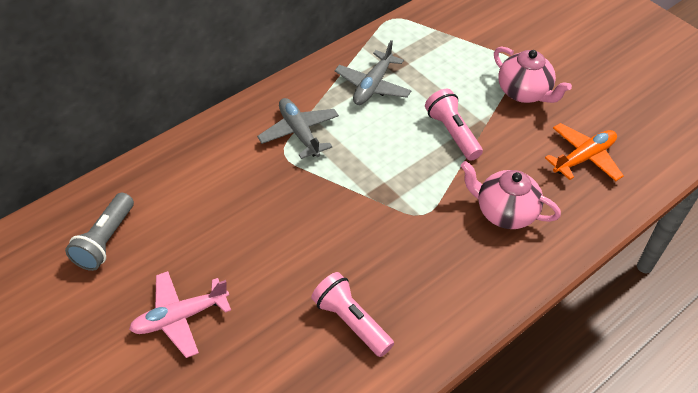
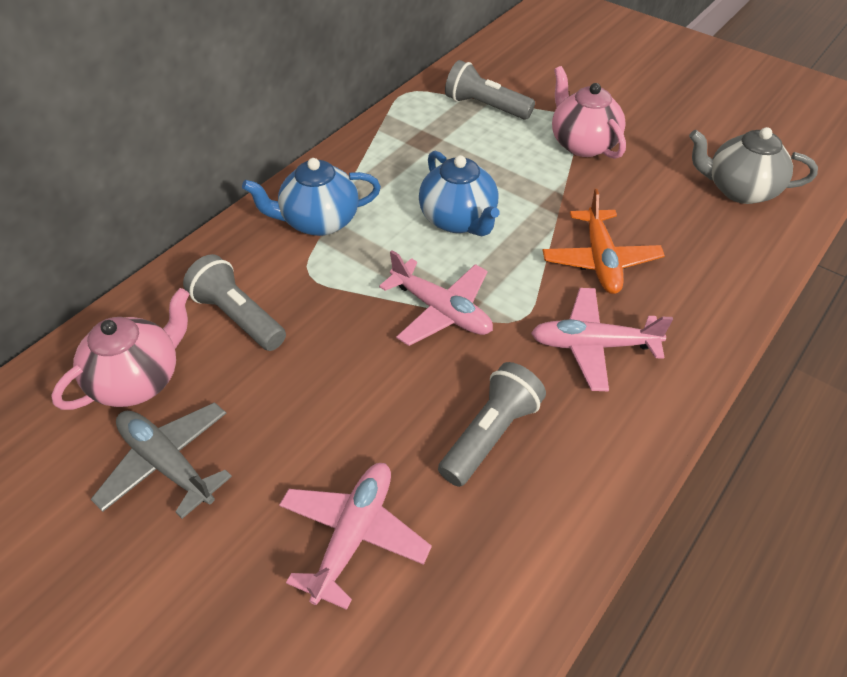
blue teapot: none = 0 -> [242,158,381,236] [419,151,500,236] = 2
grey flashlight: [65,193,134,271] = 1 -> [183,254,286,351] [438,362,546,487] [445,60,535,120] = 3
grey plane: [257,98,339,159] [335,40,411,105] = 2 -> [91,402,232,519] = 1
grey teapot: none = 0 -> [689,127,818,204] = 1
pink flashlight: [311,272,394,357] [425,89,483,161] = 2 -> none = 0
pink plane: [129,271,231,358] = 1 -> [279,463,432,610] [379,250,493,346] [531,288,673,391] = 3

